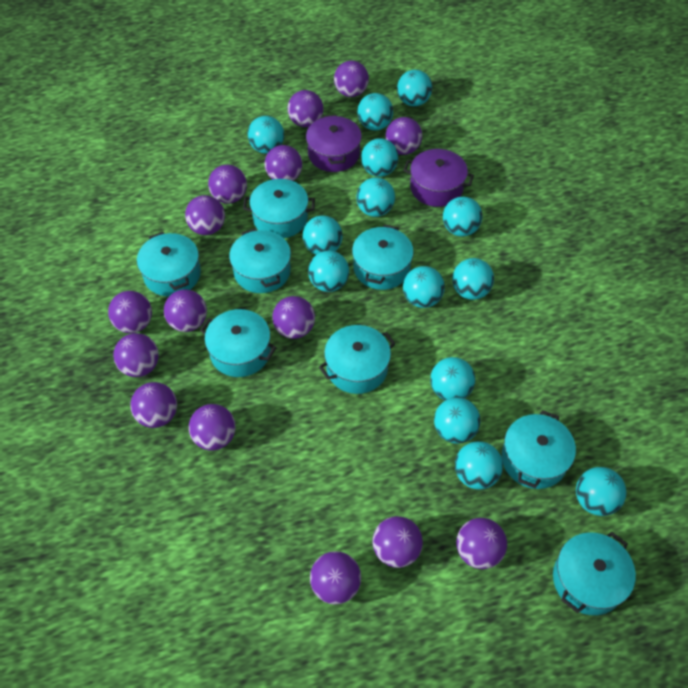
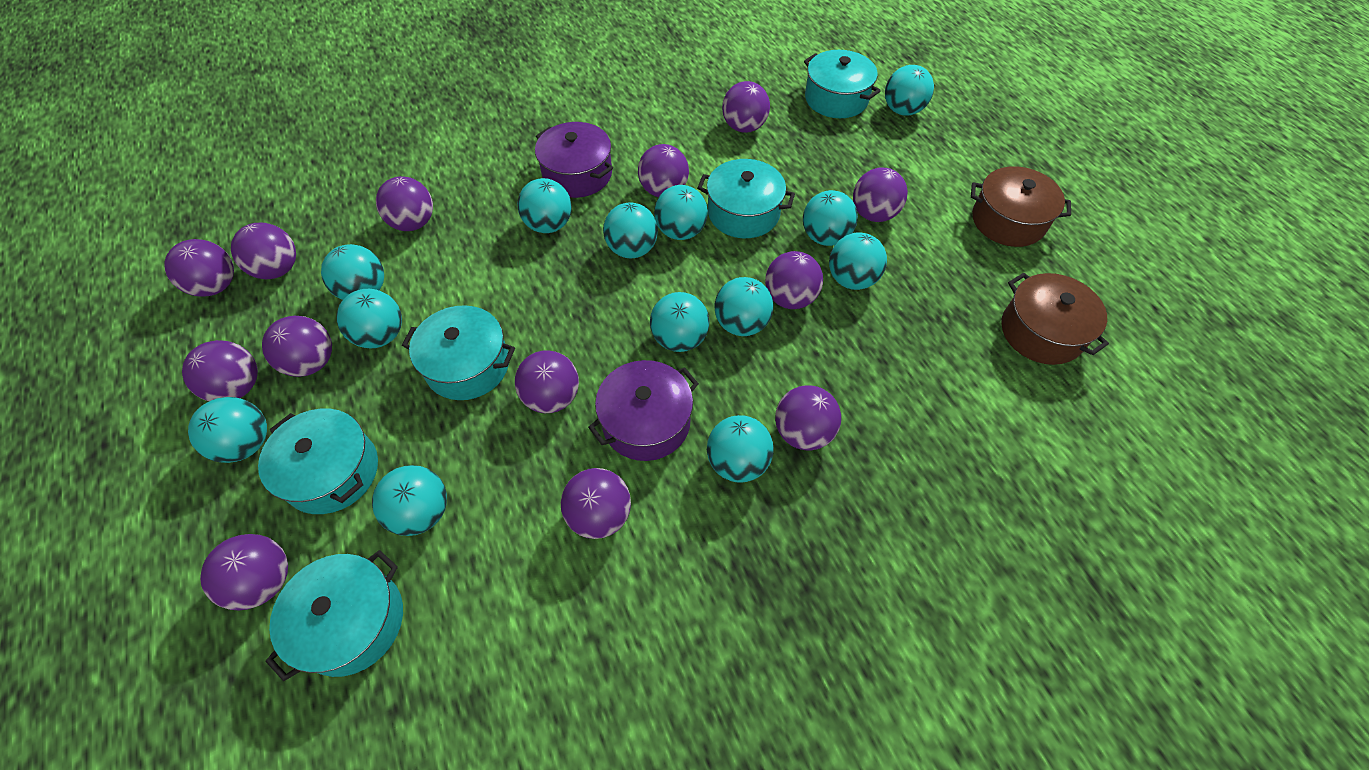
brown pot: none = 0 -> [971,166,1071,247] [1001,273,1109,365] = 2
purple ball: [108,291,152,333] [113,333,159,377] [130,382,177,428] [164,289,207,332] [185,195,225,235] [189,404,236,451] [208,165,247,204] [265,145,302,181] [272,296,315,339] [288,90,323,127] [310,551,361,604] [334,60,369,97] [373,516,423,568] [385,117,422,155] [456,518,507,569] = 15 -> [164,239,234,297] [182,340,258,401] [200,534,288,610] [231,223,296,279] [262,316,332,377] [376,176,433,231] [515,350,579,413] [561,468,631,539] [638,144,689,197] [722,81,770,133] [765,251,823,309] [775,385,841,451] [853,167,908,222] = 13
turquoise ball: [247,116,284,154] [303,216,343,255] [308,251,349,292] [356,177,395,217] [357,93,393,130] [361,138,399,177] [397,70,432,106] [403,266,445,308] [430,357,476,400] [434,397,481,444] [443,197,482,236] [452,258,494,300] [455,441,503,490] [576,467,627,516] = 14 -> [188,397,267,463] [321,244,384,300] [337,289,402,349] [372,465,447,536] [517,178,572,233] [603,202,658,258] [650,292,710,352] [654,185,708,240] [707,415,774,483] [714,277,773,336] [803,190,858,246] [829,232,887,290] [885,65,934,116] = 13
turquoise pot: [137,232,201,296] [200,309,276,377] [229,228,291,293] [243,179,315,238] [319,325,396,394] [352,224,414,290] [502,410,576,489] [553,532,636,615] = 8 -> [258,408,378,514] [266,550,403,681] [402,305,515,400] [697,159,795,238] [804,50,881,118] = 5

